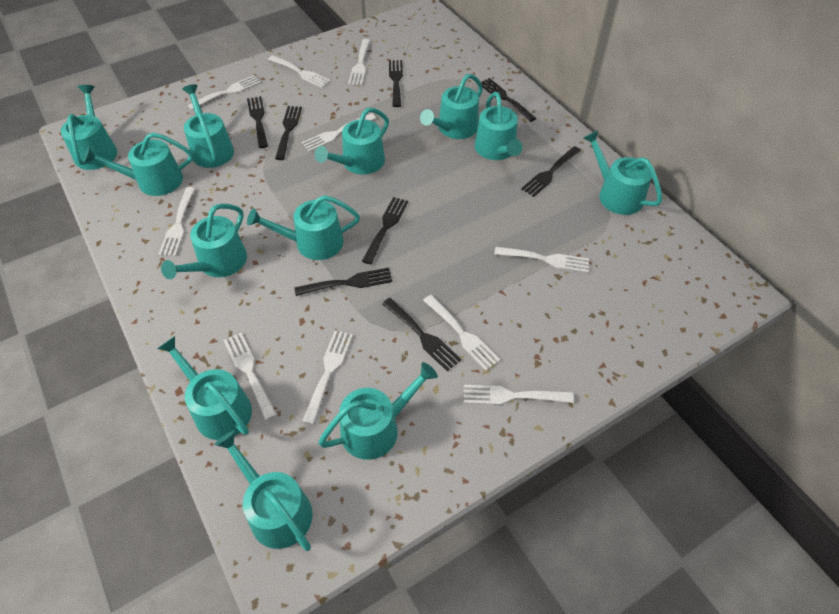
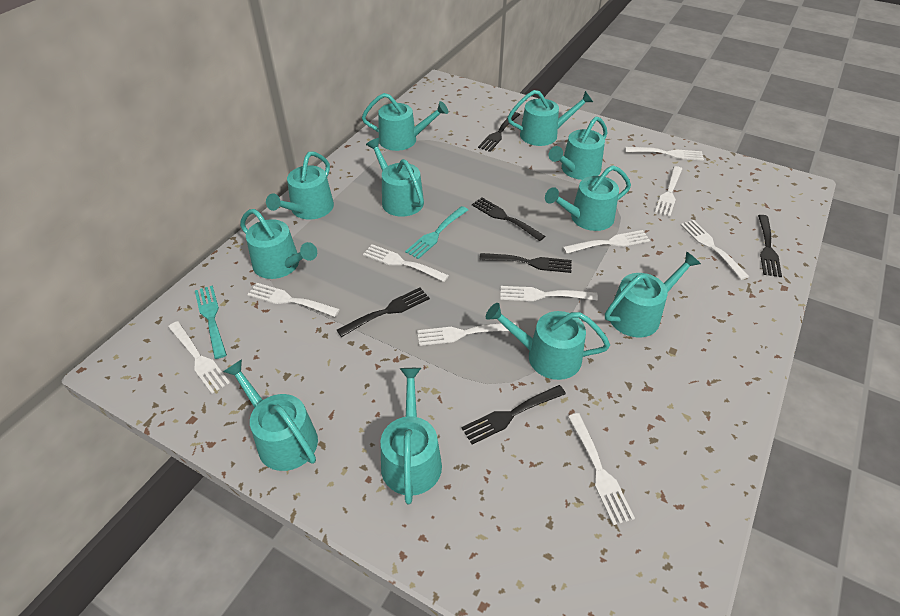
black fork: [247,96,268,148] [275,106,302,160] [294,268,393,296] [362,197,408,264] [382,298,461,371] [389,60,403,107] [481,78,536,122] [521,146,581,197] = 8 -> [337,288,430,337] [462,385,566,444] [472,198,545,241] [478,112,520,152] [480,253,572,273] [758,215,782,277] = 6
turquoise fork: none = 0 -> [195,285,227,359] [405,206,468,259] = 2
turquoise watering can: [61,85,117,170] [83,132,193,196] [157,336,252,440] [161,204,247,279] [182,84,234,168] [214,431,313,551] [247,195,360,260] [315,108,389,175] [318,362,438,460] [420,74,483,139] [474,92,523,160] [584,130,662,215] = 12 -> [223,359,318,471] [240,209,317,279] [266,151,334,220] [362,93,448,151] [366,138,424,217] [380,368,442,504] [486,303,610,380] [508,90,593,146] [545,165,631,231] [549,117,607,180] [605,252,701,337] = 11

